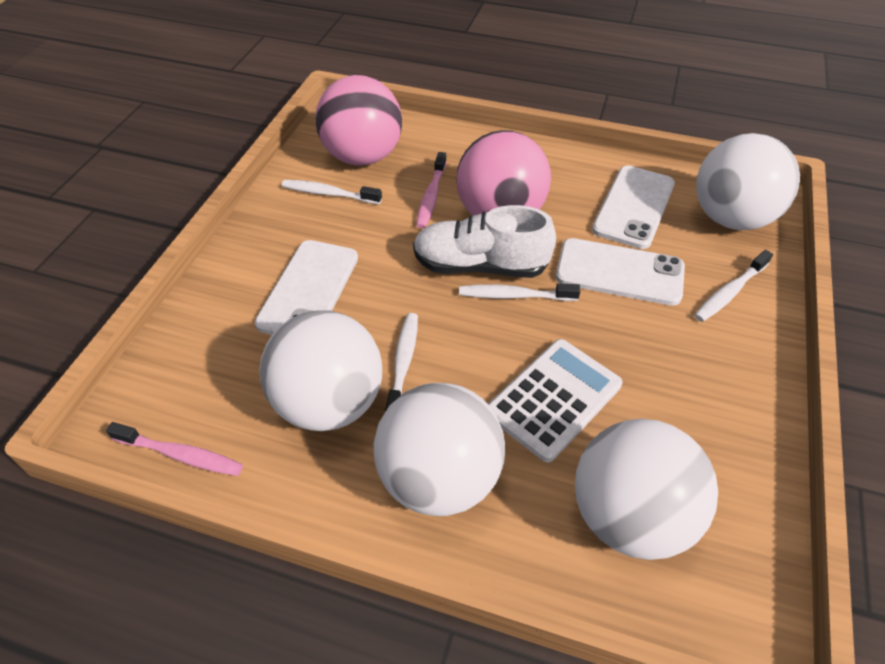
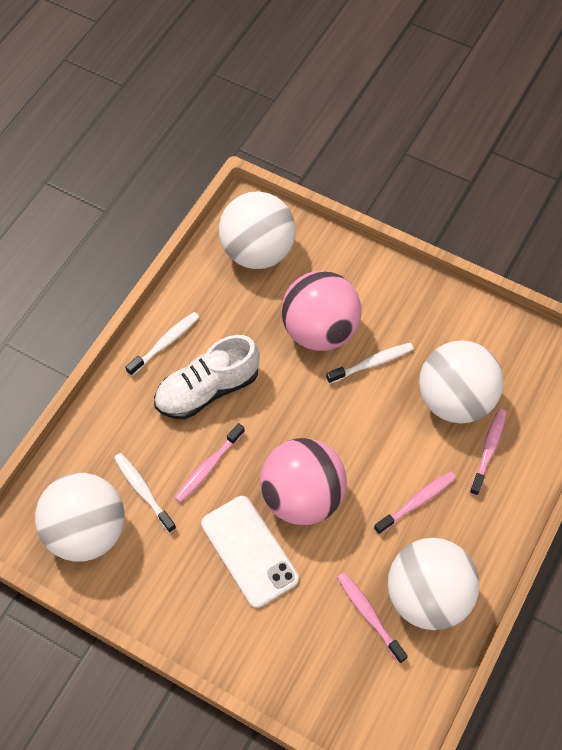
pink toothbrush: [106,422,243,476] [416,152,446,229] = 2 -> [174,423,245,503] [337,572,408,664] [374,471,456,535] [469,409,507,496] = 4
white calculator: [488,339,623,462] = 1 -> none = 0
white phone: [255,240,358,335] [556,238,685,306] [592,165,675,249] = 3 -> [201,496,299,608] = 1
white toothbrush: [282,180,382,204] [385,313,418,412] [459,283,580,301] [695,250,773,322] = 4 -> [114,453,176,533] [125,312,199,376] [326,343,414,384] = 3

